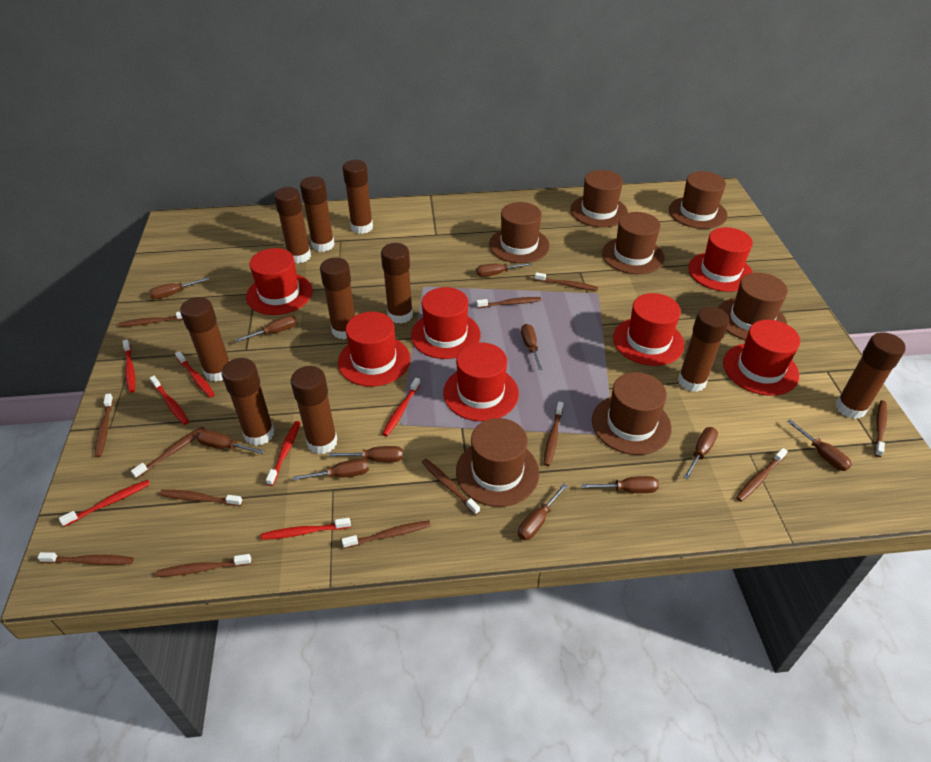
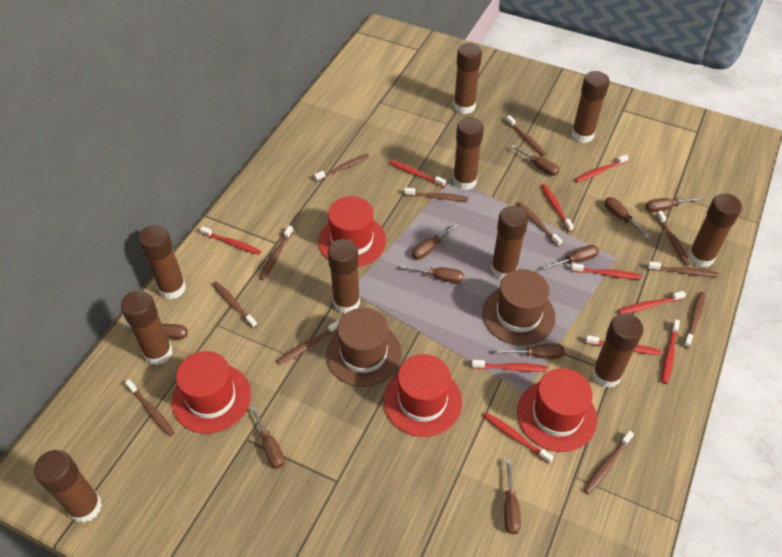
brown hat: [456,418,540,507] [489,202,550,263] [570,170,628,227] [592,372,672,455] [602,212,664,274] [669,171,728,229] [718,273,788,340] = 7 -> [326,308,402,387] [482,269,556,346] = 2
brown screwdriver: [149,277,210,299] [197,430,265,454] [236,315,297,342] [293,459,369,481] [329,446,403,462] [476,263,532,277] [518,483,567,540] [521,324,543,370] [582,476,659,493] [684,427,718,479] [787,420,852,471] = 11 -> [122,324,188,339] [251,406,285,469] [401,265,464,283] [412,223,459,259] [496,344,565,359] [504,459,521,534] [511,145,559,176] [543,245,599,270] [604,197,650,238] [645,197,702,212] = 10
brown toothbrush: [37,552,134,565] [95,393,114,458] [119,312,183,327] [131,426,206,479] [156,554,251,577] [159,490,243,506] [342,520,431,549] [422,459,480,515] [476,297,541,308] [535,272,598,291] [544,402,564,466] [736,448,788,502] [874,400,887,457] = 13 -> [125,379,175,437] [212,281,257,328] [259,226,293,280] [277,320,339,365] [314,154,370,181] [404,187,468,201] [506,115,546,156] [517,202,562,247] [584,431,634,494] [648,261,719,277] [656,211,690,266] [683,292,706,348] = 12
red hat: [246,248,313,315] [338,312,410,387] [411,287,481,359] [443,342,519,421] [613,293,684,366] [688,227,753,292] [723,320,800,396] = 7 -> [172,351,251,434] [318,196,386,267] [383,354,462,437] [517,368,597,452] = 4
red toothbrush: [59,480,150,527] [123,339,135,393] [150,376,189,425] [175,351,215,397] [261,518,351,540] [266,421,301,486] [382,378,420,436] = 7 -> [200,226,261,255] [389,160,446,187] [472,360,548,372] [483,412,554,464] [541,184,574,232] [571,263,641,279] [575,155,629,183] [585,335,661,355] [618,291,686,314] [662,319,680,384] = 10

